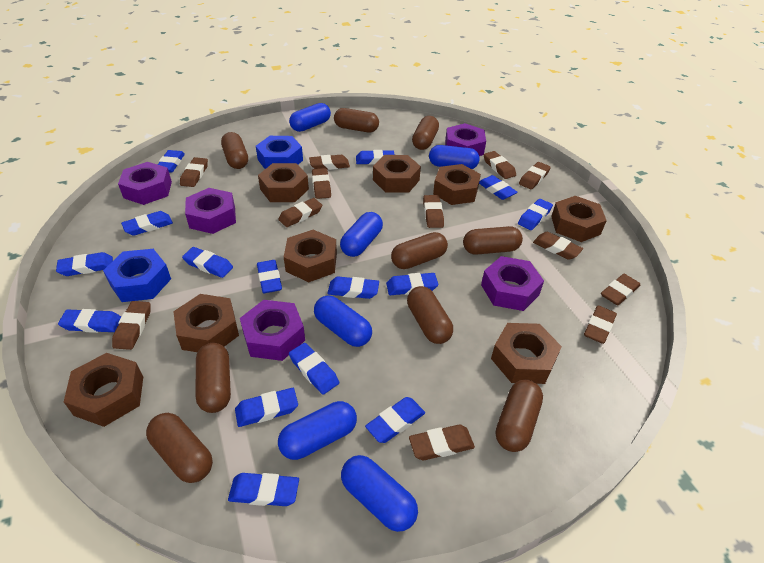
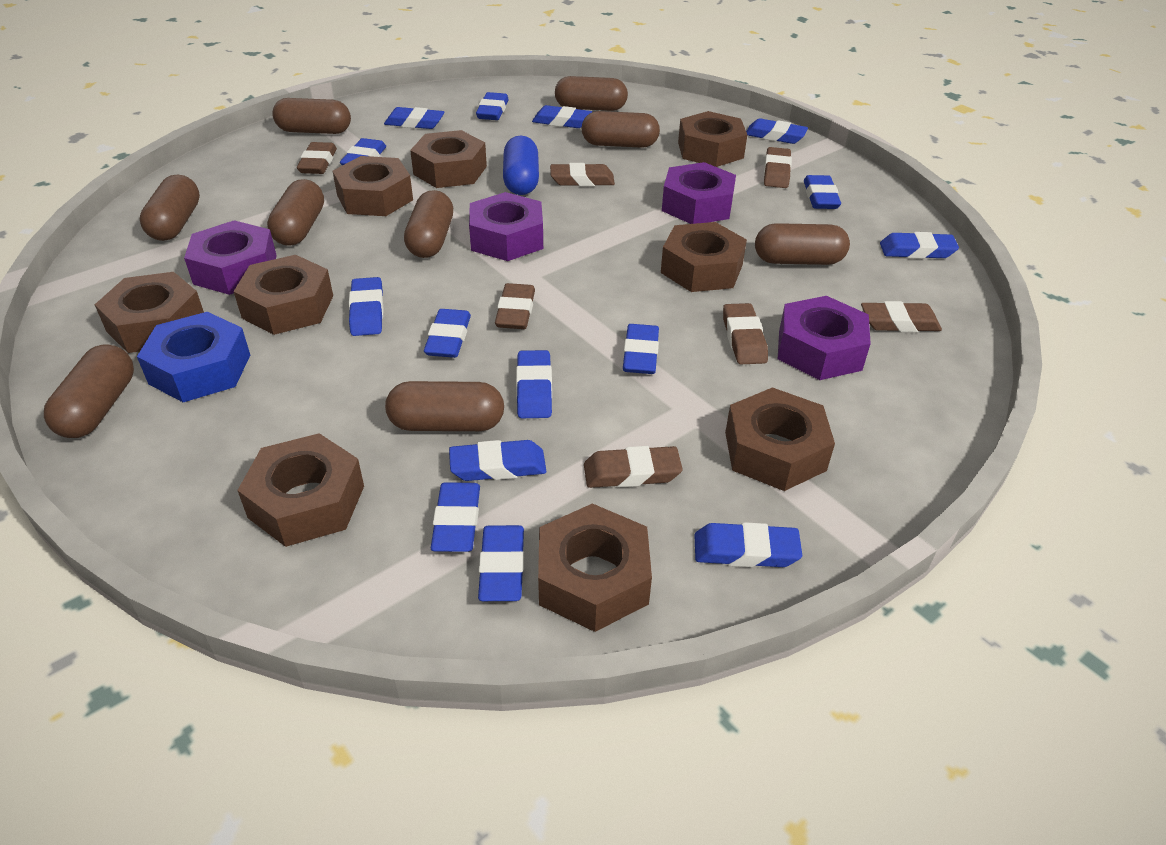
blue capsule: [278,401,357,460] [289,103,331,132] [314,295,372,347] [340,212,383,257] [341,455,418,532] [429,145,480,169] = 6 -> [503,135,539,195] = 1
blue nut: [103,249,171,302] [256,136,303,169] = 2 -> [137,312,250,402] = 1
brown eraser: [112,301,150,350] [180,157,208,187] [278,198,322,227] [309,155,350,170] [312,168,331,199] [409,425,475,460] [423,195,444,228] [484,151,516,179] [519,162,551,189] [533,232,583,260] [584,306,617,344] [601,274,640,306] = 12 -> [297,142,337,174] [495,283,535,329] [550,163,615,186] [584,446,682,488] [723,303,768,364] [764,147,792,188] [861,301,942,332] = 7
brown nut: [64,353,143,427] [173,294,239,352] [258,163,309,202] [284,230,337,282] [373,155,421,192] [433,164,481,205] [491,323,562,384] [551,196,607,242] = 8 -> [95,272,204,353] [234,255,333,335] [237,433,364,547] [333,156,413,216] [410,130,487,188] [538,503,652,632] [661,222,747,292] [678,111,747,167] [725,387,835,491] = 9
purple nut: [118,162,172,205] [185,188,236,234] [240,300,305,361] [445,123,486,156] [481,256,544,311] = 5 -> [184,220,277,295] [469,192,543,261] [662,162,736,224] [778,296,871,380] = 4

